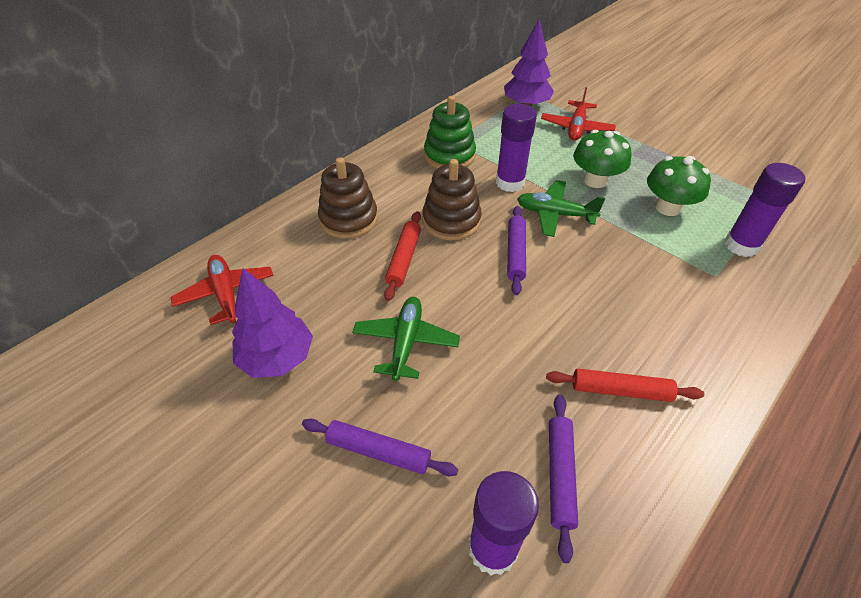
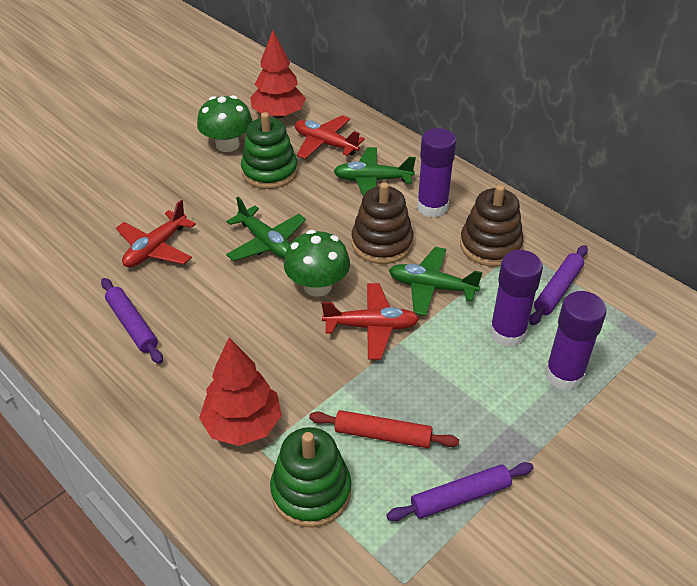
green plane: [352,297,460,381] [517,180,605,237] = 2 -> [226,197,306,261] [334,147,416,196] [389,247,483,316] = 3
green stacking toy: [424,96,476,169] = 1 -> [241,112,298,189] [270,427,351,528] = 2
purple tree: [232,268,313,378] [504,20,554,107] = 2 -> none = 0
red plane: [170,255,274,325] [541,87,616,141] = 2 -> [116,200,196,267] [295,115,365,159] [321,283,419,360] = 3
red rolling pin: [384,211,421,301] [546,368,704,402] = 2 -> [309,410,459,448] = 1
red tree: none = 0 -> [199,337,282,446] [250,30,306,119] = 2

